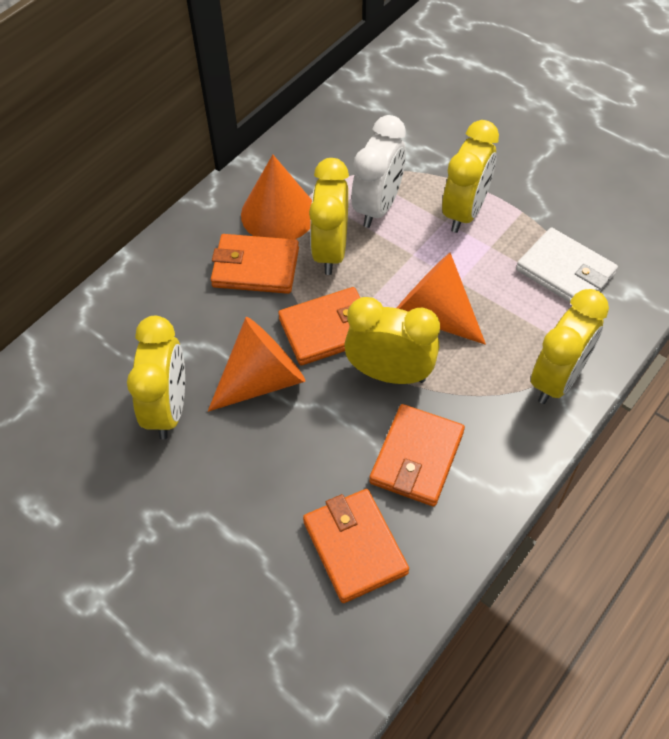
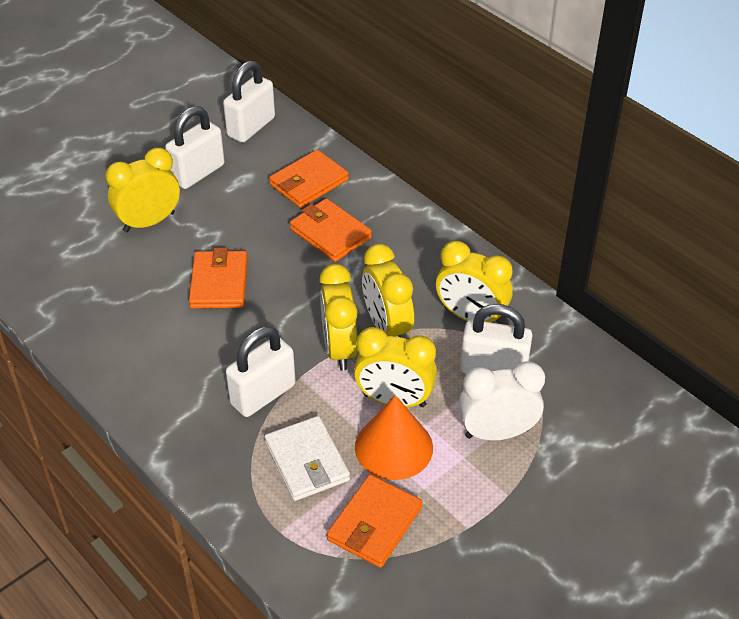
orange cone: [208,317,305,412] [241,155,312,239] [397,252,486,345] = 3 -> [355,395,433,480] = 1
white padlock: none = 0 -> [165,106,225,189] [223,61,275,143] [226,326,296,417] [460,304,533,374] = 4

